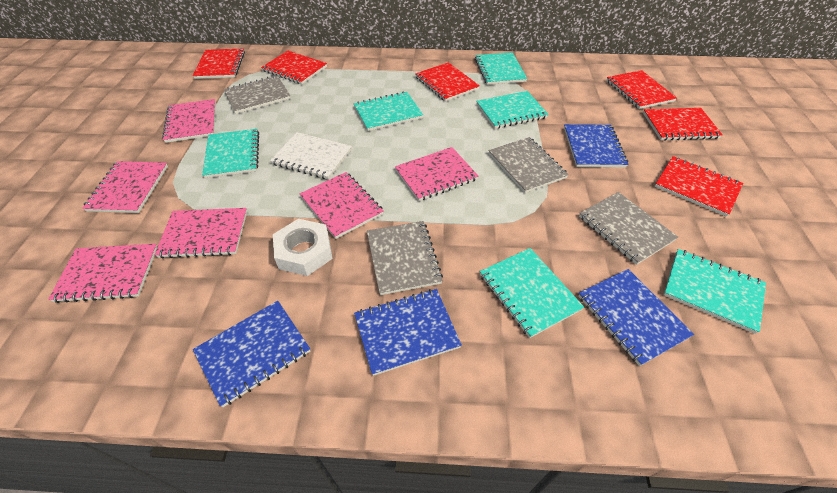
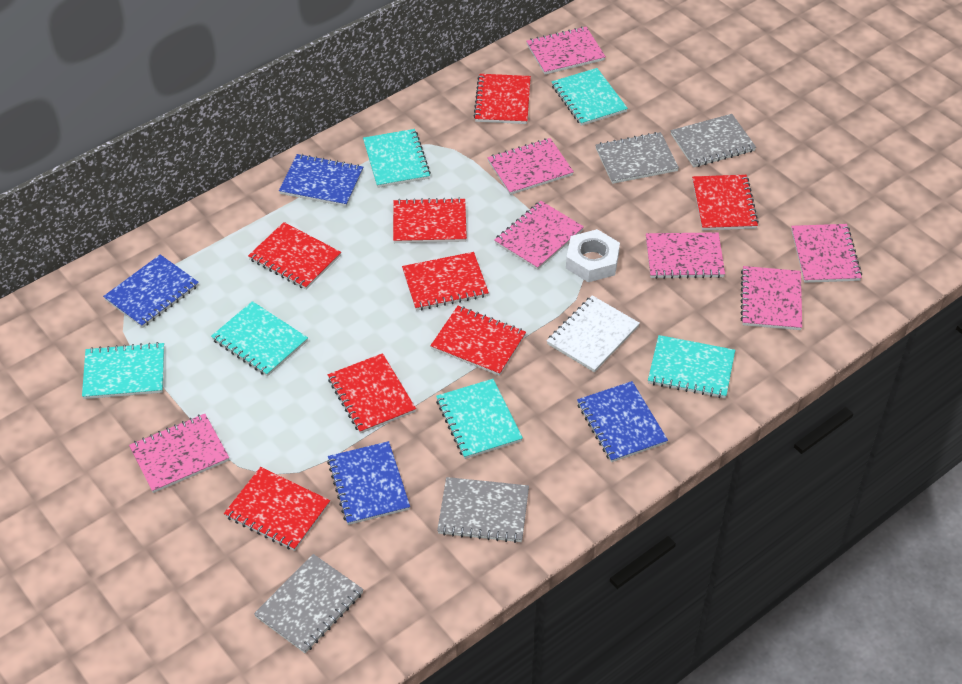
pink notebook: [48,244,157,303] [82,161,168,213] [154,208,247,259] [162,99,216,143] [300,172,384,239] [395,147,479,201] = 6 -> [129,414,229,493] [488,138,574,195] [494,201,584,270] [526,26,606,74] [646,232,725,279] [740,266,802,330] [791,224,862,283] = 7
red notebook: [193,48,245,79] [261,51,327,84] [415,62,480,102] [606,70,677,109] [643,108,723,141] [655,156,743,217] = 6 -> [224,467,330,551] [248,222,341,290] [328,353,416,434] [393,197,467,243] [402,252,489,311] [430,306,526,376] [474,74,531,124] [692,175,759,230] = 8

